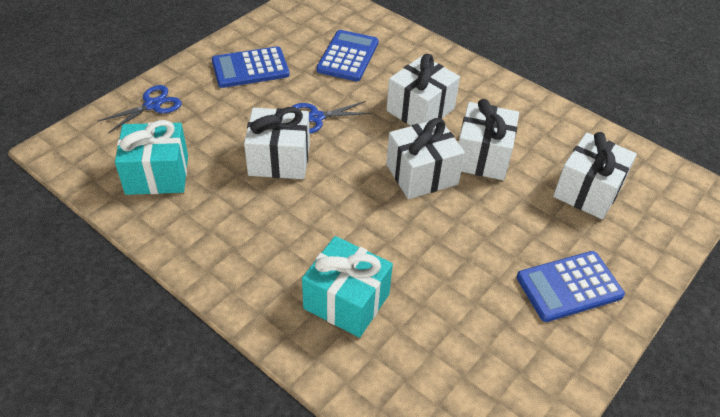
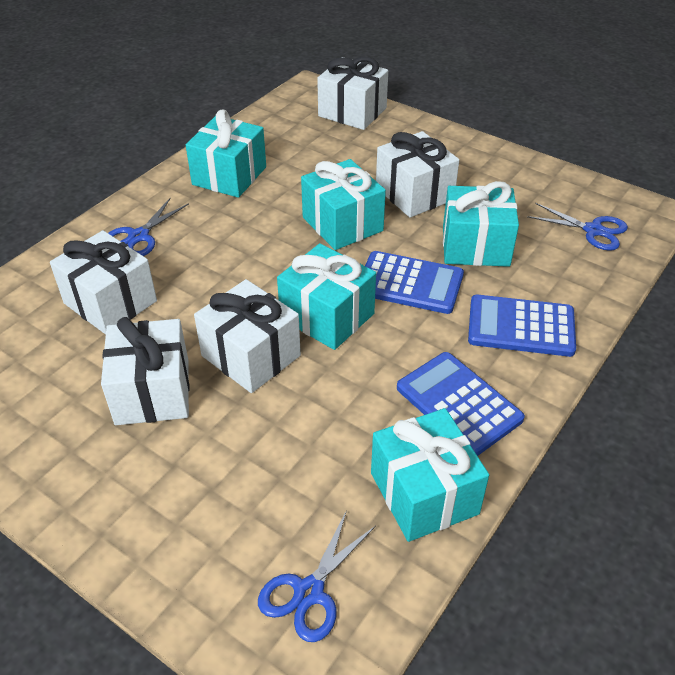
blue scissors: [98,85,182,133] [292,101,371,134] = 2 -> [108,197,189,256] [258,510,376,642] [527,203,628,251] = 3
turquoise gift: [115,120,188,195] [302,236,393,338] = 2 -> [186,109,266,198] [277,243,376,350] [301,159,386,250] [371,408,489,542] [443,181,519,267] = 5

